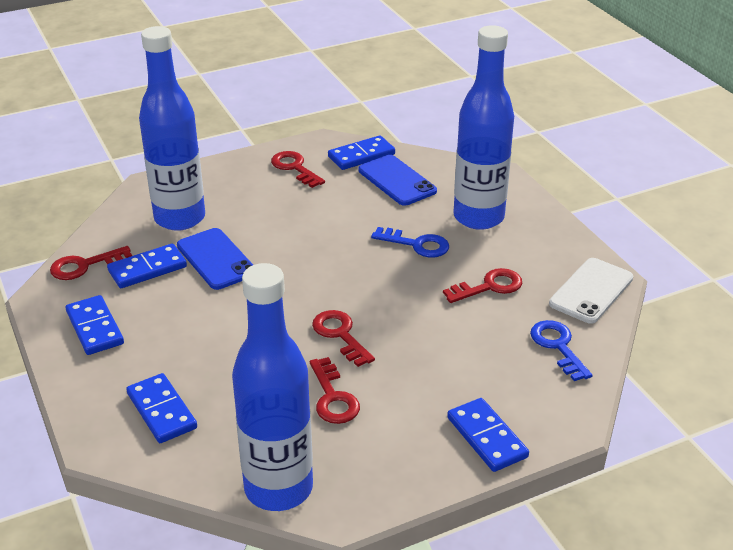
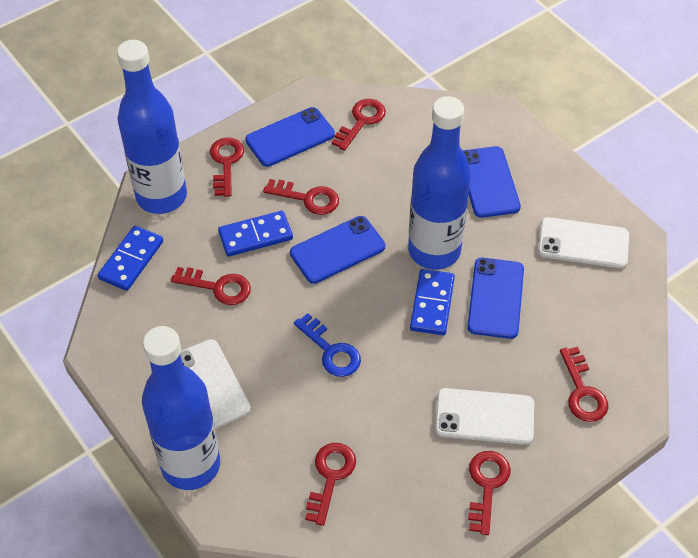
blue domino: [66,295,124,355] [107,243,187,288] [126,373,197,443] [328,135,395,170] [447,398,529,472] = 5 -> [98,226,163,291] [218,211,293,257] [410,269,455,335] = 3
blue key: [371,227,449,258] [530,320,592,381] = 2 -> [294,313,361,377] = 1
blue phone: [177,228,253,290] [358,155,437,206] = 2 -> [245,107,335,167] [290,216,385,284] [463,146,521,218] [467,258,524,339] = 4
red key: [50,246,132,280] [271,151,325,188] [310,357,360,424] [312,310,375,367] [443,268,522,303] = 5 -> [171,267,251,305] [210,137,244,197] [263,179,339,215] [305,443,356,526] [332,99,386,151] [468,451,511,535] [560,347,608,422] = 7
white phone: [549,258,633,324] = 1 -> [180,339,251,429] [435,388,534,445] [538,217,629,268] = 3

